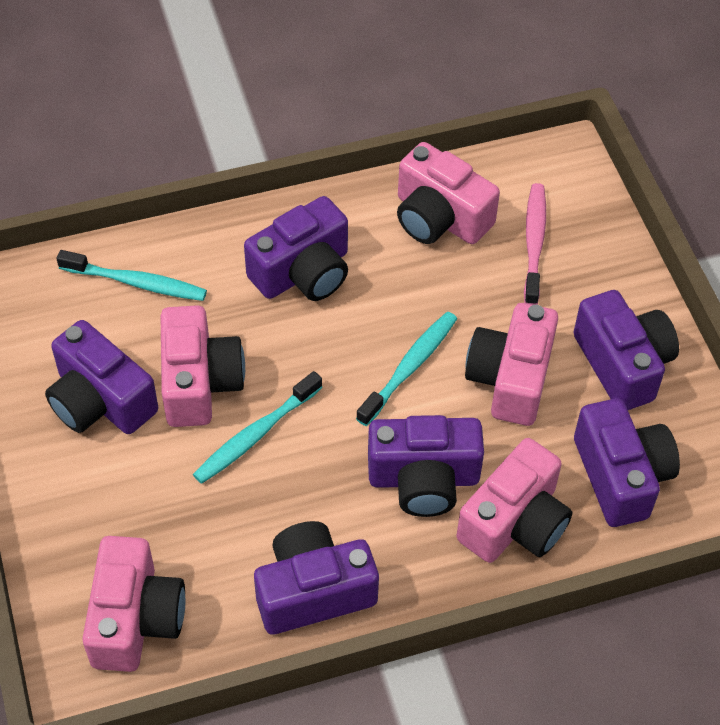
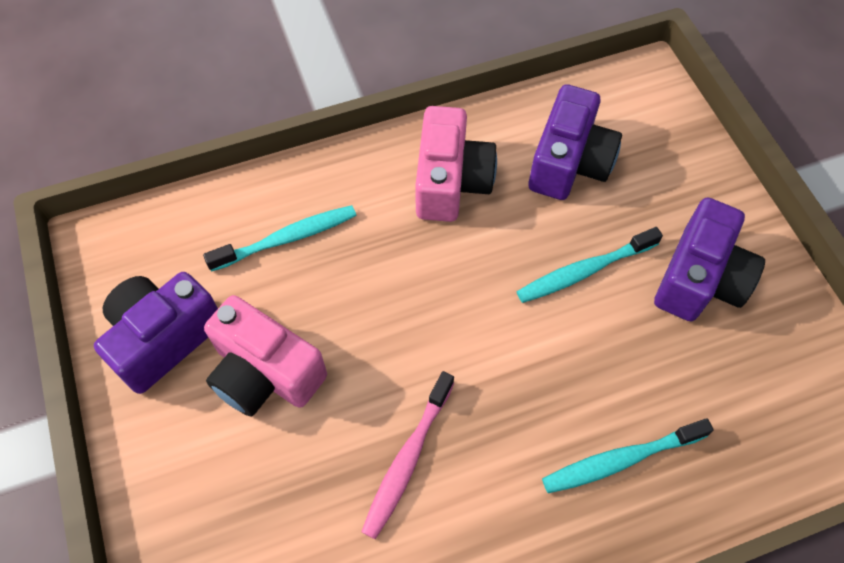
pink camera: [82,536,186,672] [161,305,245,427] [397,142,500,244] [457,438,572,563] [465,303,558,426] = 5 -> [204,295,327,417] [415,106,497,222] = 2
purple camera: [45,320,158,434] [244,196,348,301] [254,521,379,635] [368,415,484,517] [574,290,679,410] [574,398,680,527] = 6 -> [94,272,218,394] [528,84,622,200] [654,197,765,321] = 3

